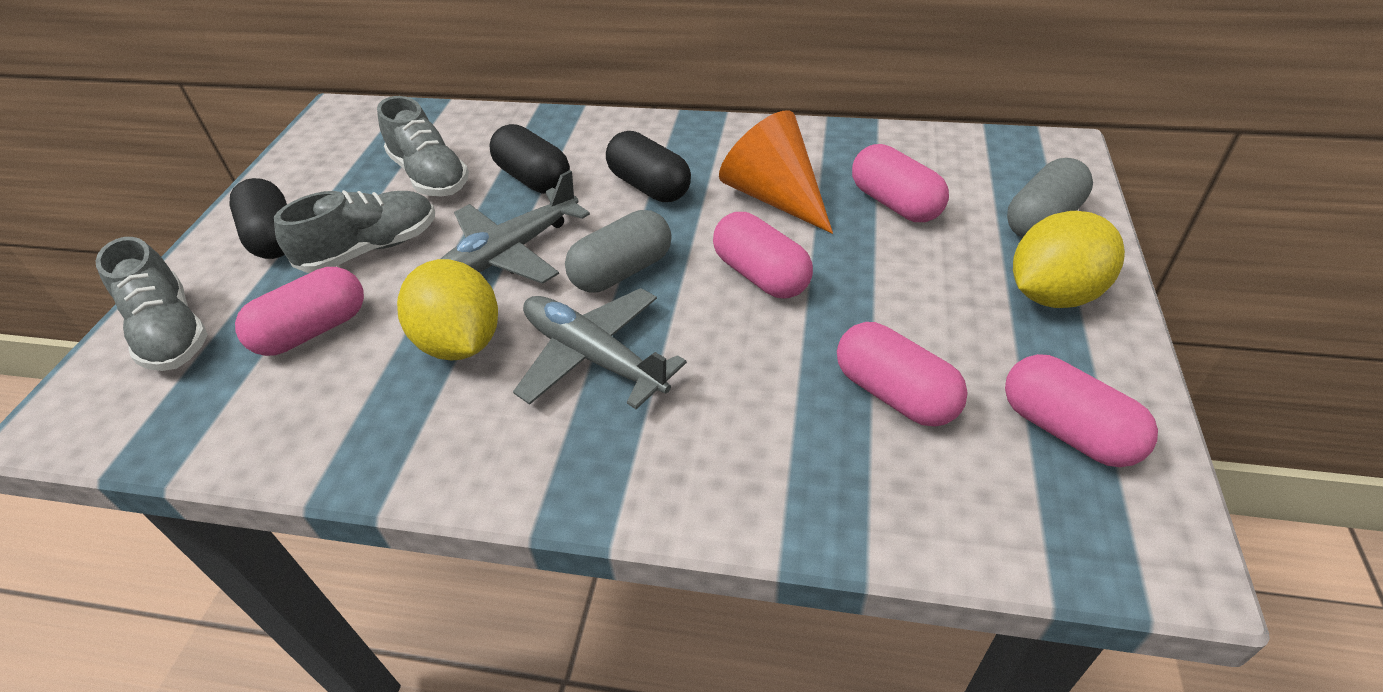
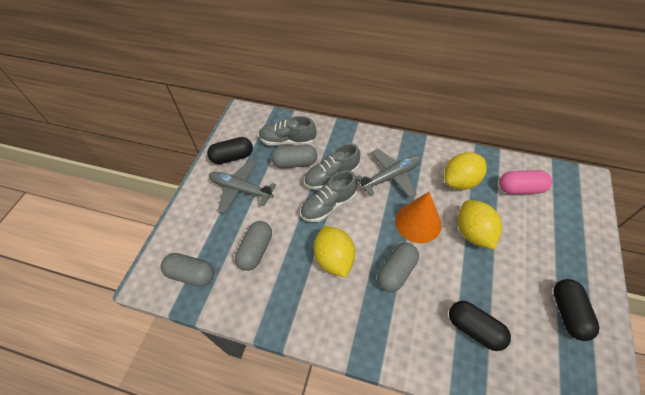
grey capsule: [565,210,672,292] [1007,158,1093,238] = 2 -> [161,253,214,287] [235,221,272,271] [271,144,317,168] [377,243,419,292] = 4
pink capsule: [235,267,364,356] [713,212,813,299] [837,322,968,427] [852,144,949,222] [1005,354,1158,467] = 5 -> [499,170,552,194] = 1
yellow lemon: [397,259,498,360] [1013,211,1125,308] = 2 -> [314,226,355,278] [444,152,487,190] [458,200,502,250] = 3

